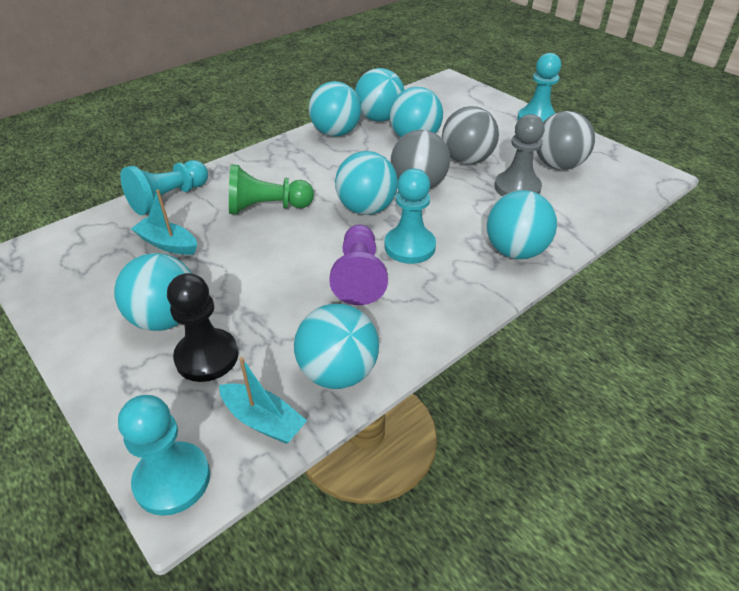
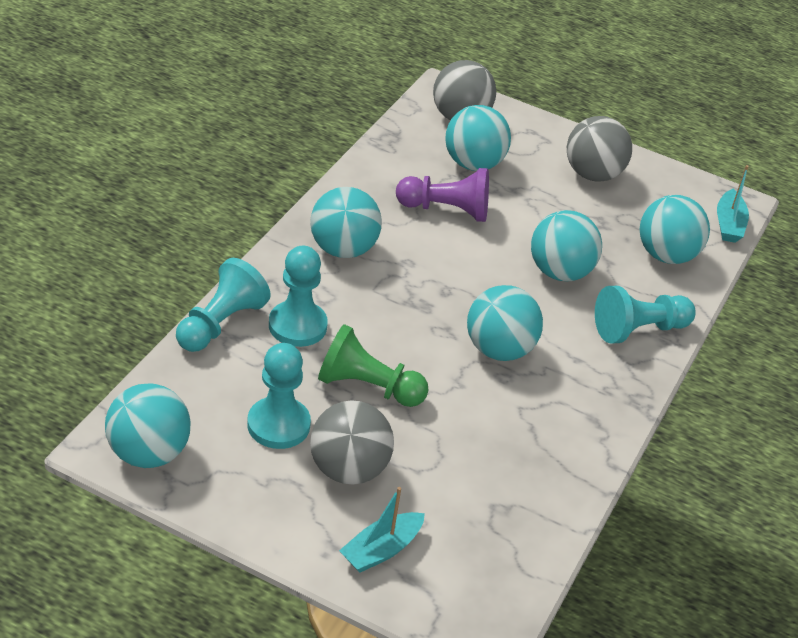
black pawn: [167,273,238,382] = 1 -> none = 0
grey pawn: [495,114,545,197] = 1 -> none = 0
turquoise ball: [114,253,191,331] [294,304,379,389] [309,81,361,137] [335,151,398,215] [355,68,404,122] [390,87,443,137] [486,190,557,259] = 7 -> [105,383,191,468] [310,187,382,258] [445,105,511,171] [467,285,543,361] [531,210,602,281] [640,195,710,264] = 6

